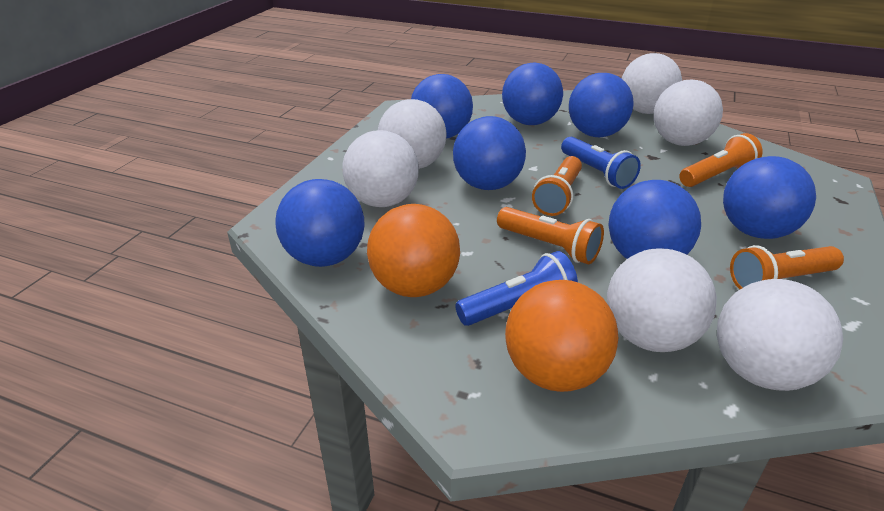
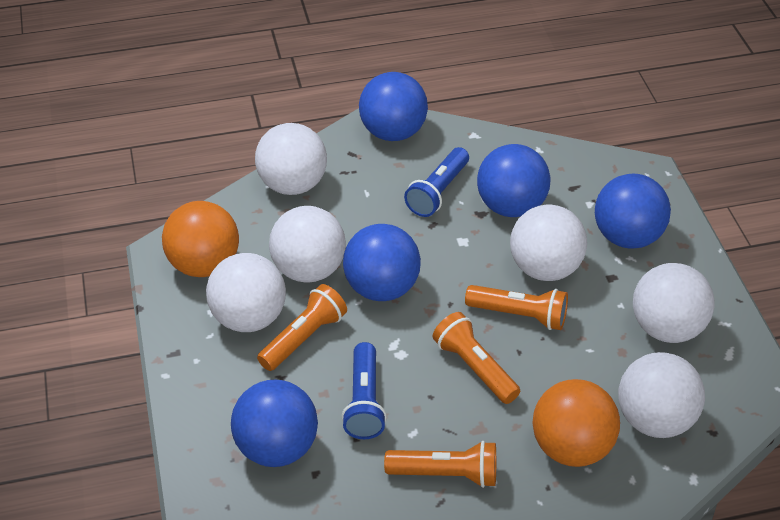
blue ball: [275,179,365,267] [411,74,473,139] [453,116,526,190] [502,63,563,125] [569,73,634,137] [609,180,701,259] [723,156,816,239] = 7 -> [231,380,318,467] [343,224,421,301] [359,72,428,141] [477,144,551,217] [595,174,671,249] = 5

